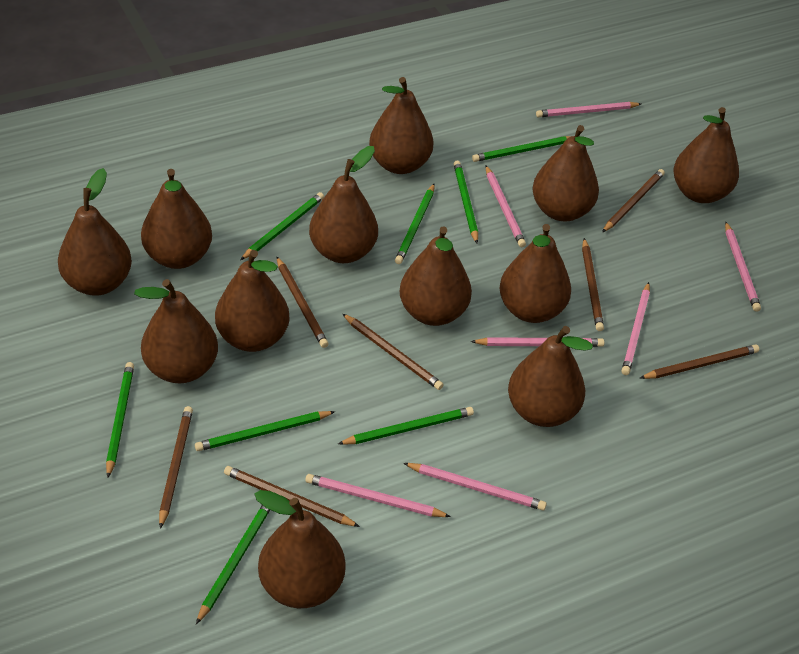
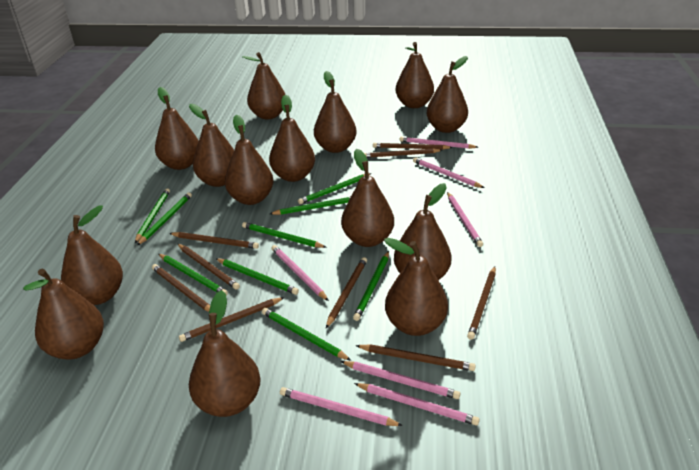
brown pear: [58,168,132,296] [134,279,218,383] [141,169,212,269] [215,250,290,352] [255,490,346,608] [309,146,378,263] [369,77,434,174] [400,226,472,326] [499,224,571,323] [508,326,593,427] [532,125,599,222] [673,107,739,203] = 12 -> [23,268,104,359] [61,205,123,305] [155,87,199,170] [189,104,234,187] [189,290,261,417] [225,115,273,205] [242,52,285,119] [269,94,315,182] [314,71,357,153] [341,149,394,247] [384,238,448,336] [394,183,451,280] [396,42,434,108] [427,56,468,133] = 14
brown pencil: [159,406,193,529] [224,466,360,527] [277,257,329,348] [343,314,444,390] [582,238,604,331] [602,169,665,233] [640,345,759,379] = 7 -> [152,264,210,312] [169,232,259,249] [178,244,240,290] [179,297,285,342] [326,257,367,328] [355,344,476,371] [364,148,442,158] [373,143,453,150] [467,266,496,340] = 9
green pencil: [106,362,134,478] [195,411,335,451] [196,505,270,624] [240,192,324,260] [338,407,474,445] [395,184,435,264] [454,161,478,243] [472,136,571,162] = 8 -> [135,188,170,243] [137,192,192,245] [158,254,228,295] [215,258,299,295] [242,222,326,248] [262,308,351,361] [270,197,350,215] [298,173,372,204] [353,251,389,321] = 9

